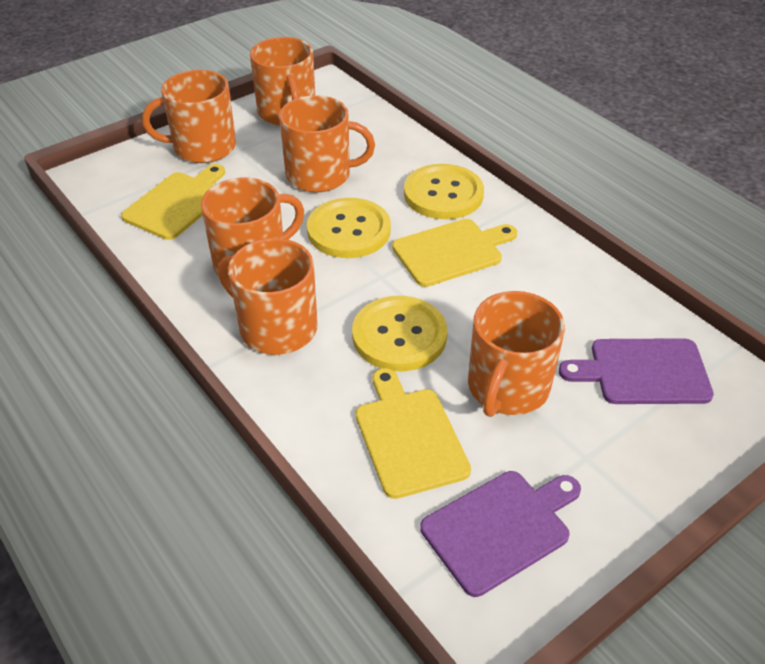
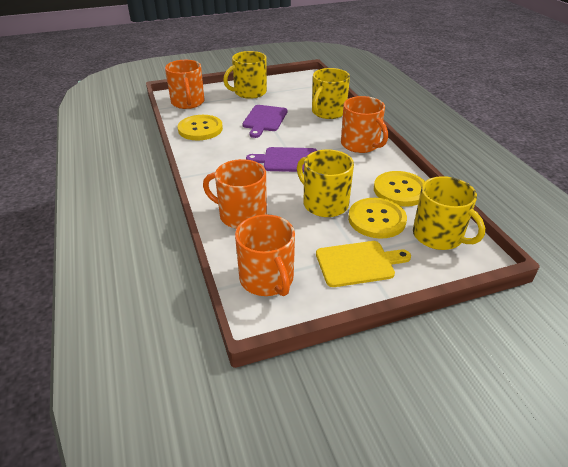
orange mug: [142,70,236,163] [201,178,304,275] [218,238,318,355] [250,37,315,126] [279,95,375,192] [468,291,565,417] = 6 -> [165,60,204,109] [203,159,267,229] [235,214,295,296] [341,96,388,153] = 4
yellow cutting board: [121,164,225,240] [356,368,471,499] [392,219,517,287] = 3 -> [316,241,411,287] = 1
yellow mug: none = 0 -> [223,51,267,99] [297,149,354,217] [312,68,350,119] [413,176,485,250] = 4

